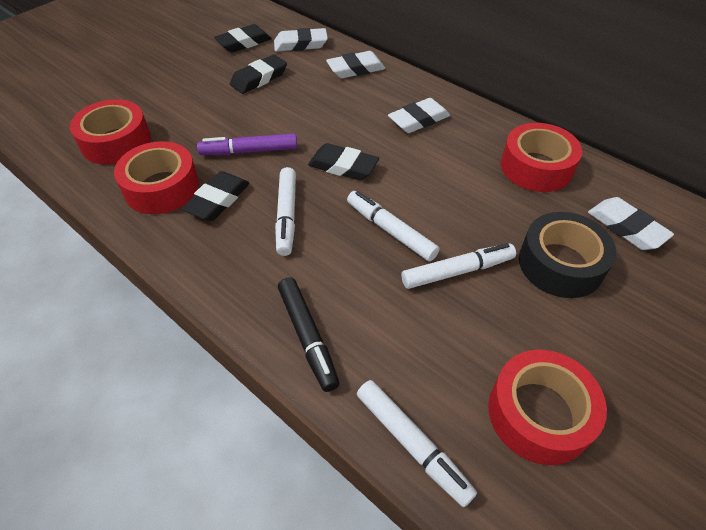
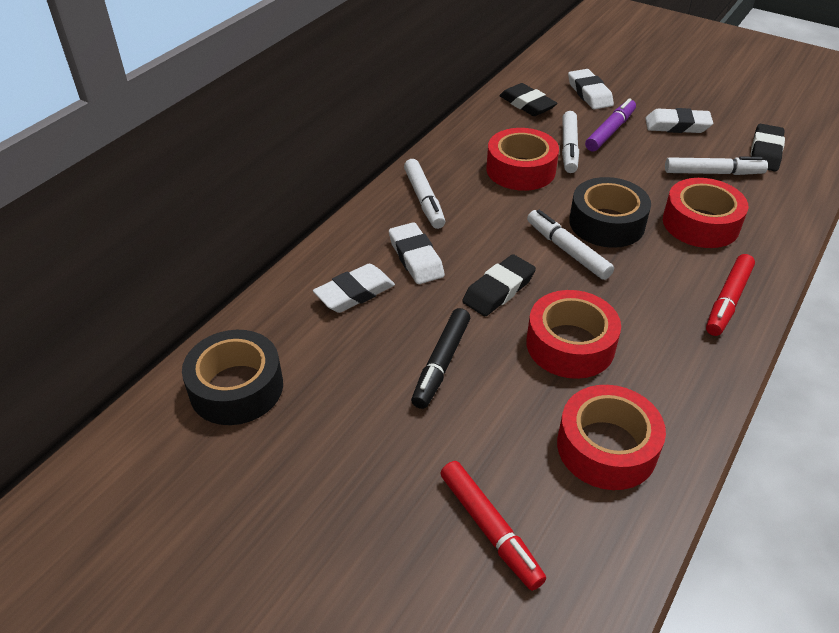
black eraser: [182,171,250,221] [214,24,272,52] [230,55,287,94] [308,143,379,180] = 4 -> [462,254,536,316] [499,83,557,116] [751,124,785,171] = 3
black tape: [519,212,616,298] = 1 -> [182,330,283,425] [569,177,651,248] = 2
red marker: none = 0 -> [440,461,546,591] [706,254,755,336] = 2

